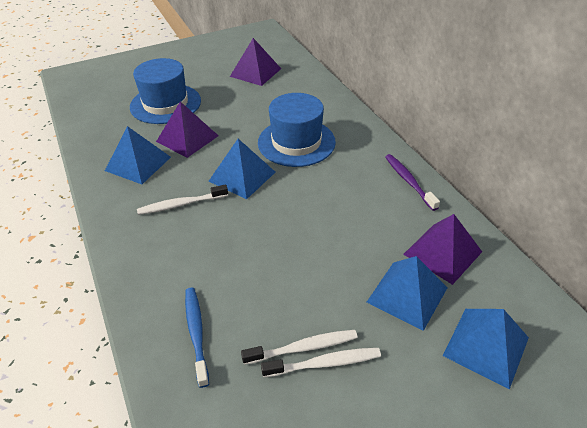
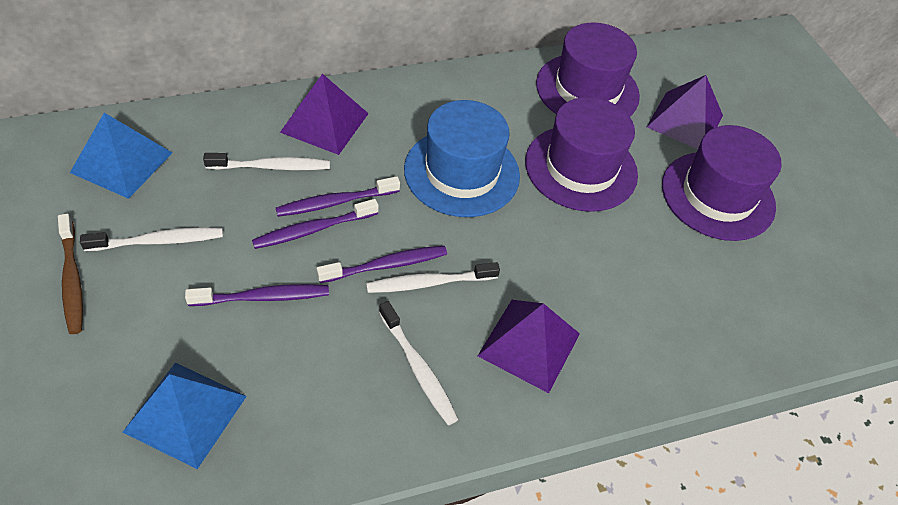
blue hat: [130,58,201,124] [258,93,336,167] = 2 -> [404,100,520,217] = 1
blue pyramid: [105,126,171,184] [209,139,275,199] [367,256,448,331] [443,309,529,390] = 4 -> [70,113,172,199] [123,363,247,469] = 2
blue toothbrush: [185,288,209,388] = 1 -> none = 0
brown toothbrush: none = 0 -> [58,213,83,334] = 1
purple hat: none = 0 -> [525,97,638,212] [536,22,640,116] [662,125,782,241] = 3
purple toothbrush: [385,154,440,211] = 1 -> [185,284,329,306] [252,199,379,249] [276,176,400,217] [317,246,447,283] = 4
white toothbrush: [137,185,228,215] [241,330,358,365] [261,348,381,377] = 3 -> [80,227,223,251] [203,153,330,170] [366,262,500,293] [379,301,459,425] = 4

